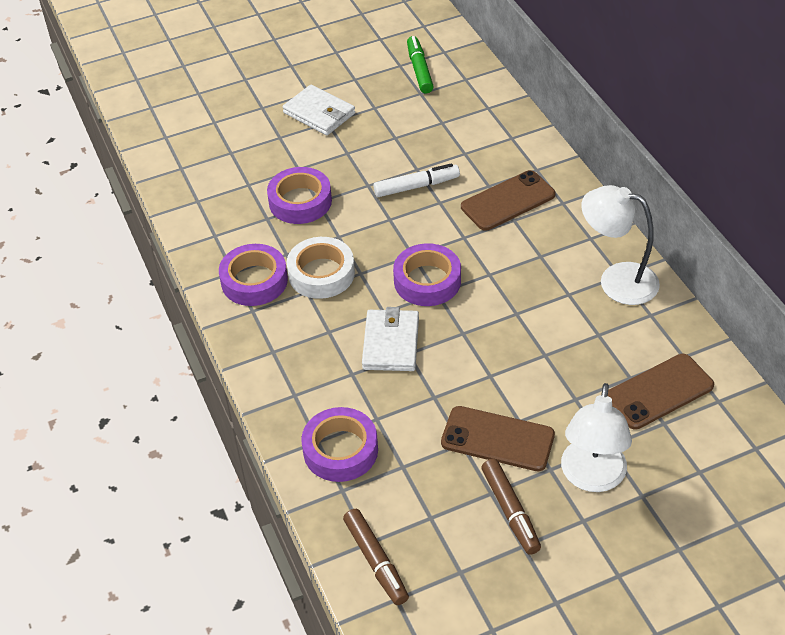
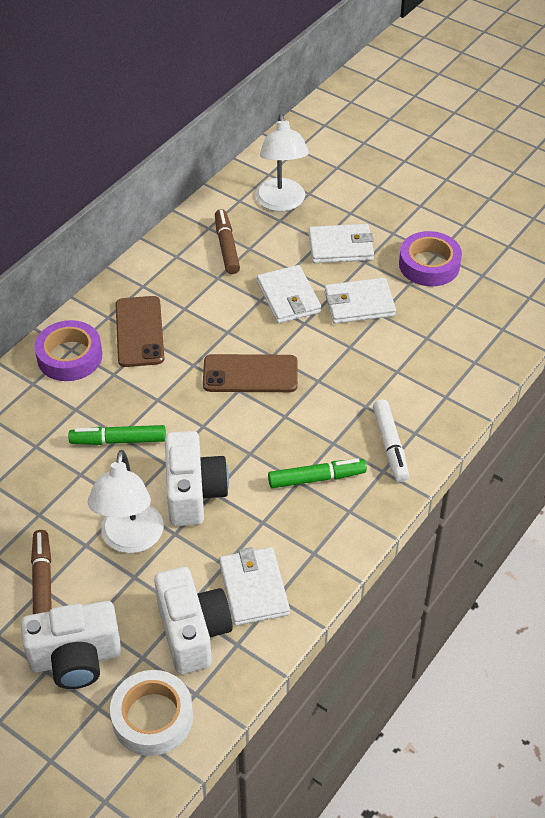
brown phone: [441,406,555,471] [461,170,555,231] [608,354,714,430] = 3 -> [116,296,165,367] [203,354,298,392] = 2
green marker: [407,36,434,93] = 1 -> [68,425,166,445] [268,459,367,488] = 2
purple tape: [219,244,288,306] [267,167,332,224] [301,407,378,482] [393,243,461,306] = 4 -> [35,320,102,381] [399,231,462,286] = 2
white camera: none = 0 -> [21,601,122,689] [154,567,233,674] [165,431,229,526] = 3
white wallet: [283,84,355,135] [362,307,419,371] = 2 -> [219,547,290,626] [257,265,321,323] [308,224,374,263] [324,278,396,324] = 4

